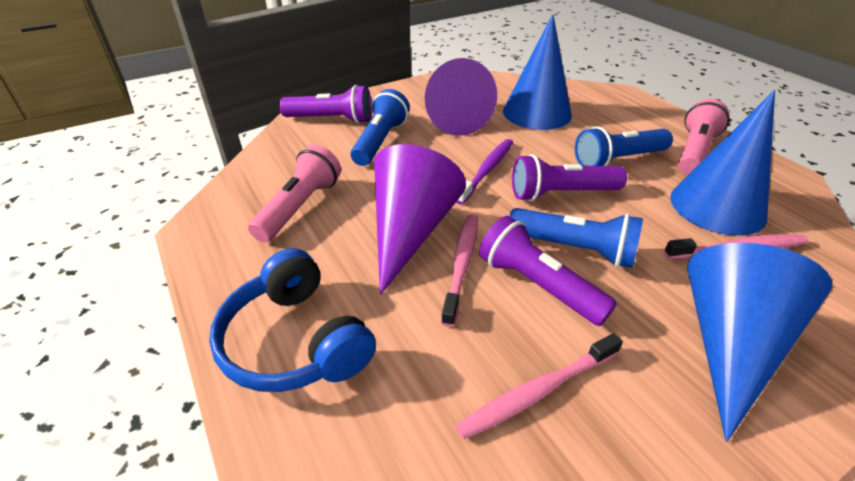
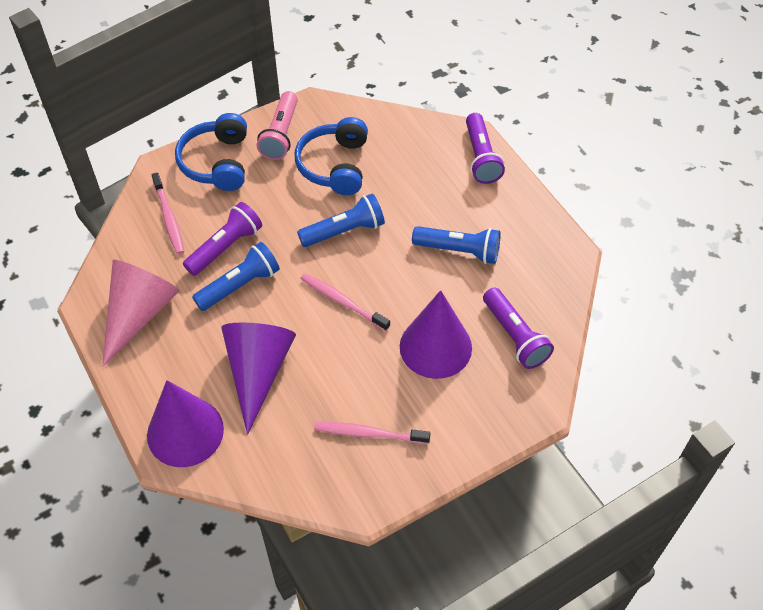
blue cone: [503,14,572,130] [670,90,775,236] [687,243,832,442] = 3 -> none = 0
blue headphones: [209,248,376,392] = 1 -> [175,113,247,191] [295,117,368,195] = 2
pink cone: none = 0 -> [102,260,180,367] = 1
pink flashlight: [248,145,341,242] [678,99,730,175] = 2 -> [257,91,298,160] = 1
purple cone: [374,144,466,295] [425,58,497,136] = 2 -> [147,380,224,467] [221,323,296,434] [400,290,472,379] = 3
purple toothbrush: [456,139,513,205] = 1 -> none = 0

